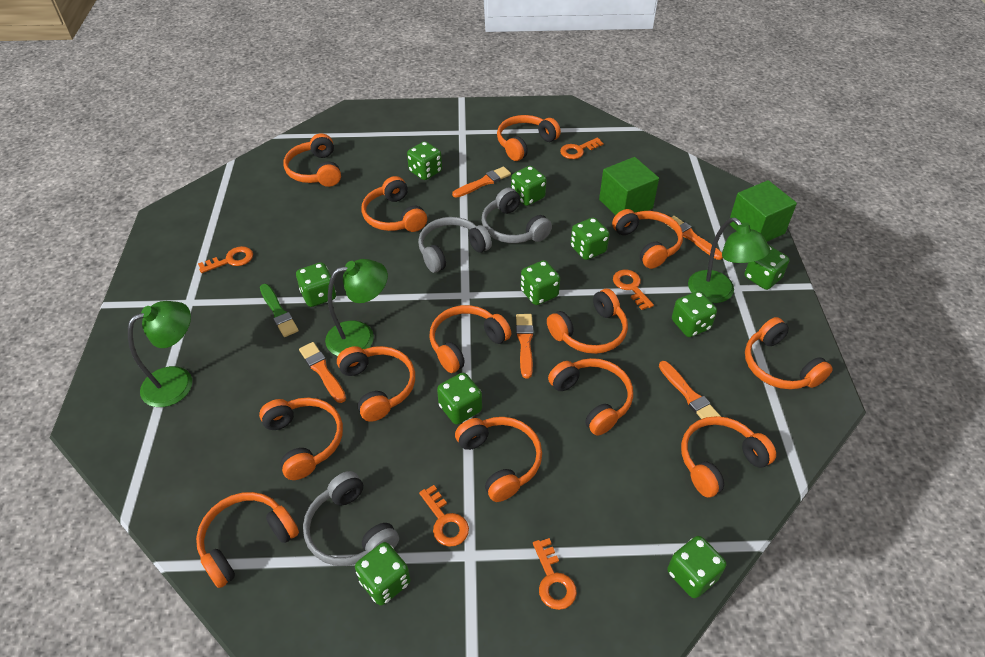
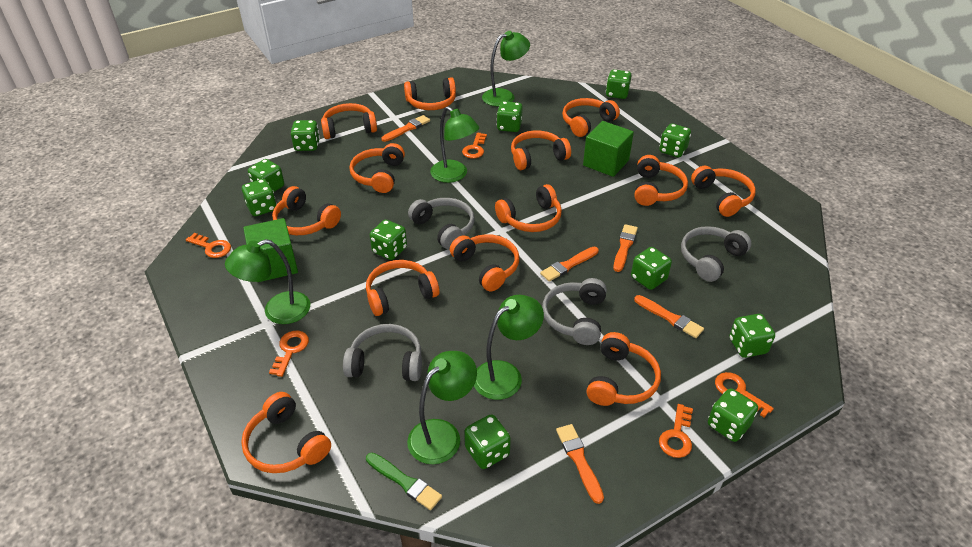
green dice: [296,262,336,307] [355,542,410,605] [407,141,442,180] [437,373,482,425] [511,166,547,206] [520,260,560,305] [570,217,610,260] [668,536,726,598] [672,291,717,337] [745,245,789,290] = 10 -> [242,179,277,216] [248,159,284,192] [291,120,320,151] [370,220,407,260] [464,415,511,469] [497,101,523,132] [606,69,632,99] [631,247,672,290] [659,124,691,157] [708,388,758,442] [729,314,775,358] = 11
green lamp: [128,301,192,407] [325,259,388,356] [688,218,770,303] = 3 -> [225,239,311,324] [407,351,477,464] [430,106,479,183] [474,295,544,400] [482,31,530,106] = 5
grey headphones: [303,471,399,566] [418,217,492,273] [482,188,552,243] = 3 -> [343,324,422,381] [408,198,474,249] [542,278,607,345] [681,226,751,282] = 4

